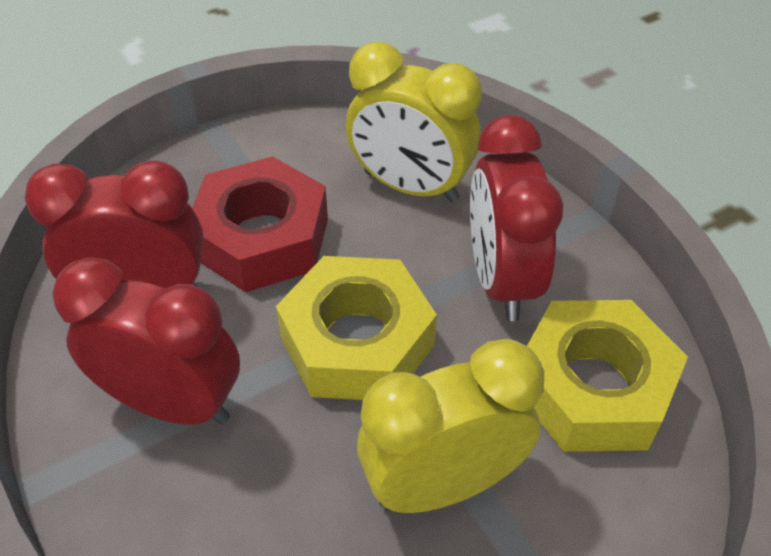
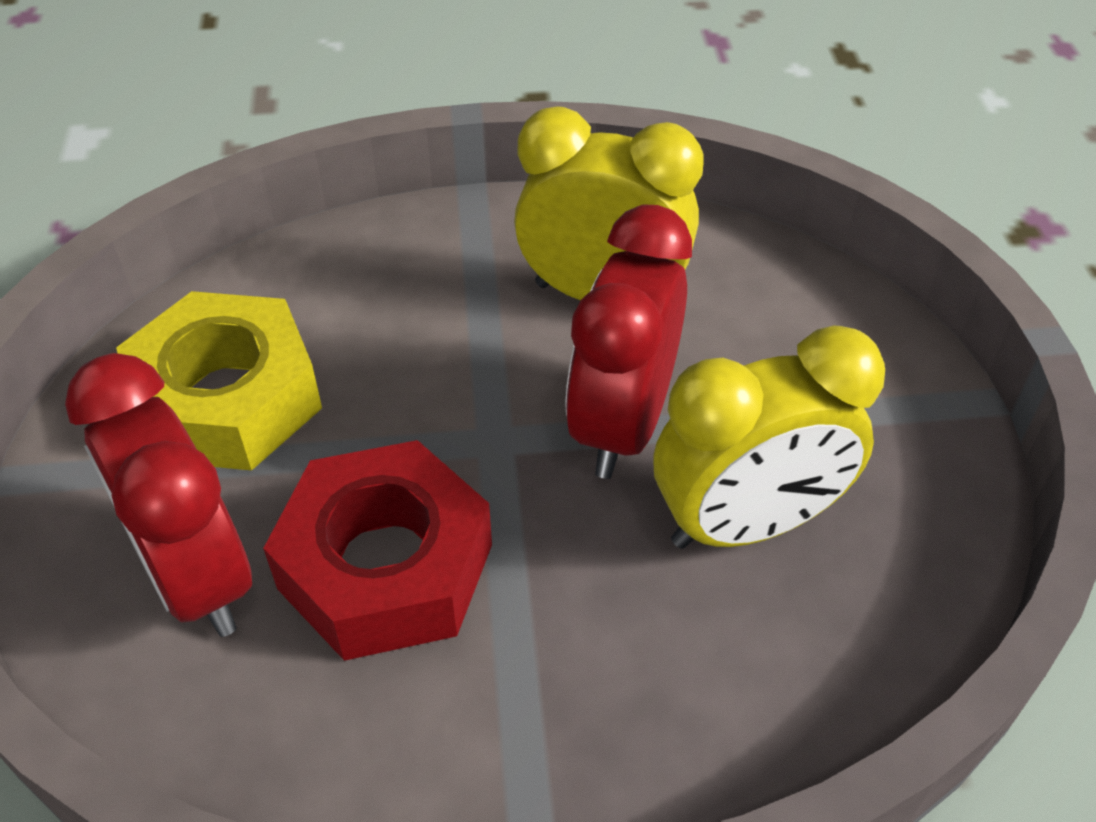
red clock: [25,160,203,288] [52,257,240,425] [470,115,563,321] = 3 -> [65,353,252,637] [565,205,692,479] = 2
yellow nut: [276,256,437,400] [527,300,688,452] = 2 -> [116,291,322,470] = 1

